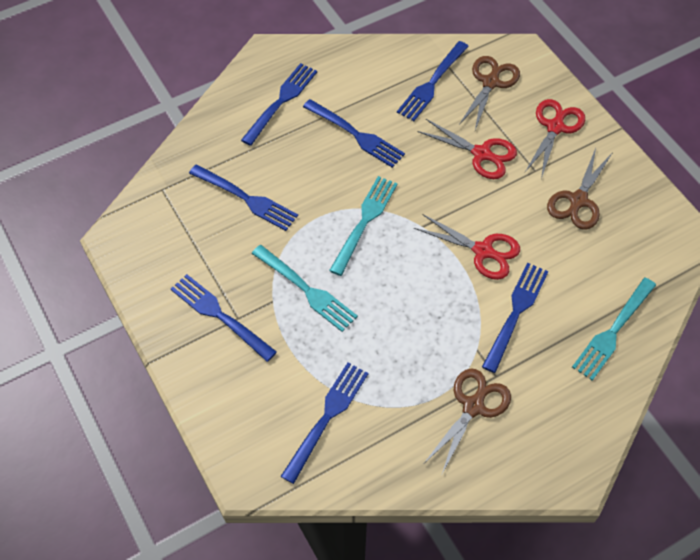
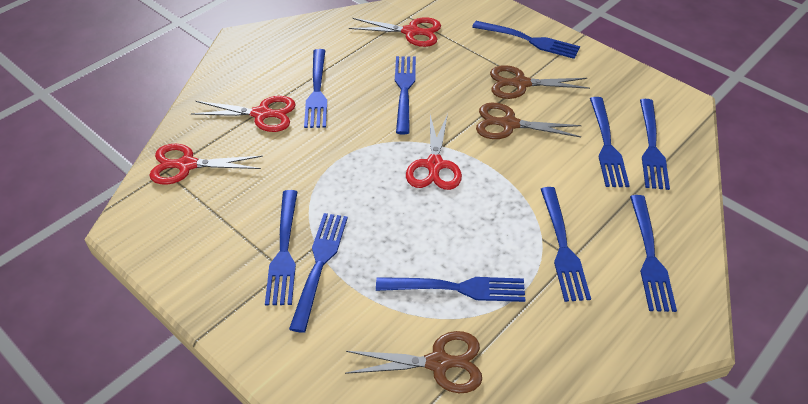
blue fork: [171,274,277,362] [189,164,298,231] [241,63,317,146] [281,363,369,484] [303,99,405,168] [397,41,469,121] [482,263,549,373] = 7 -> [265,190,297,305] [289,213,348,333] [304,49,327,128] [376,277,525,302] [395,56,416,134] [472,21,580,59] [541,187,591,302] [590,97,630,187] [630,195,677,312] [640,99,670,190] = 10
red scissors: [414,214,520,280] [417,119,517,179] [525,99,585,179] = 3 -> [149,144,263,185] [191,96,296,132] [349,17,441,47] [406,114,462,190] = 4
turquoise fork: [251,245,358,332] [329,176,398,276] [572,278,656,381] = 3 -> none = 0

